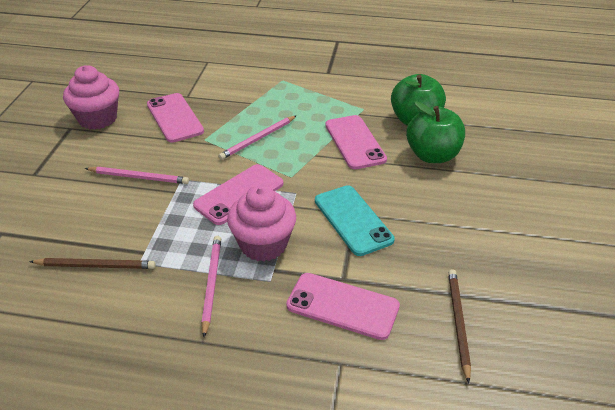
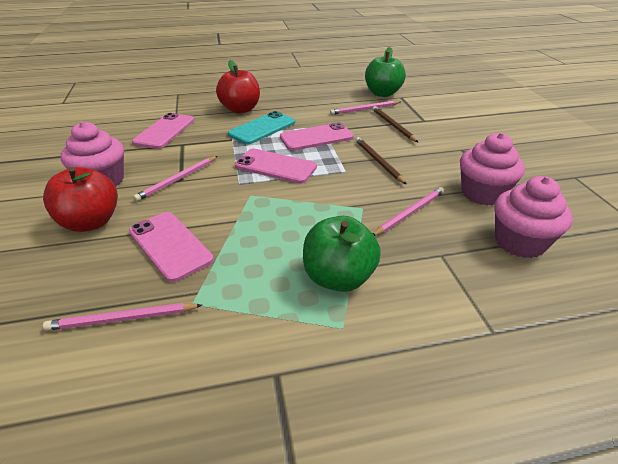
pink cupcake: [63,65,119,130] [227,185,296,262] = 2 -> [61,122,124,187] [460,133,525,206] [495,176,573,258] = 3
pink pencil: [85,167,189,184] [201,236,221,337] [218,115,297,160] = 3 -> [43,303,202,331] [133,156,218,202] [330,101,400,115] [373,187,444,236] = 4
red apple: none = 0 -> [43,167,118,232] [216,60,260,114] = 2

